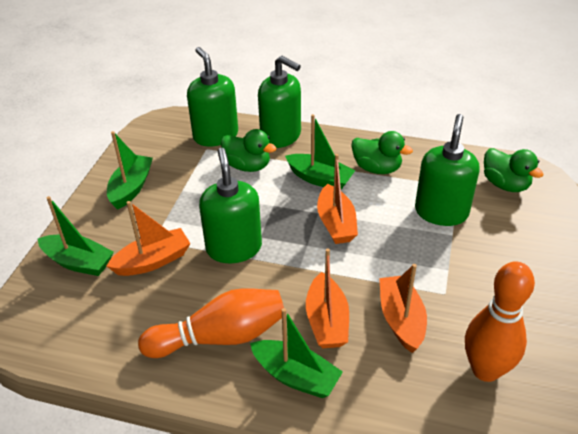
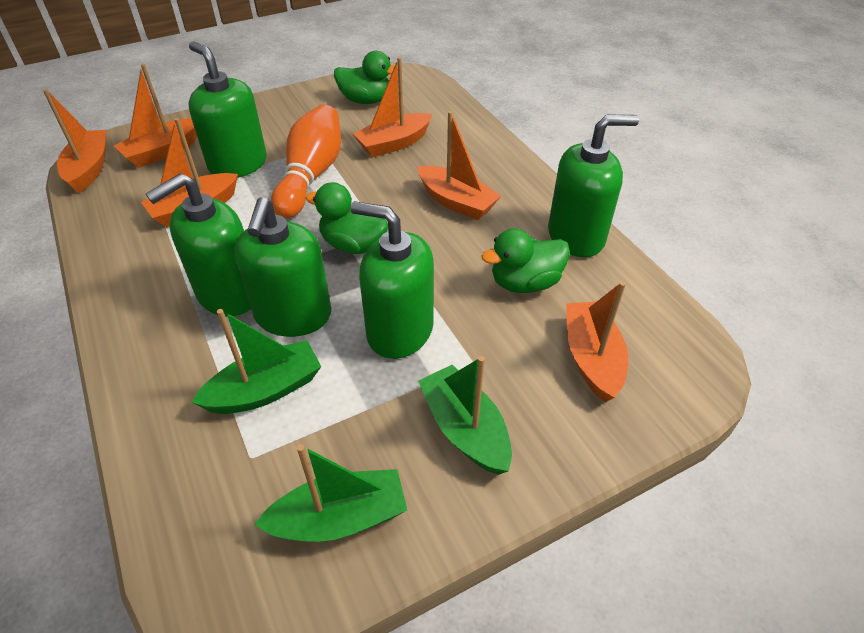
green boat: [38,196,114,276] [107,131,153,210] [250,308,343,398] [285,114,356,189] = 4 -> [191,309,321,414] [254,444,407,542] [418,356,512,475] = 3
green soap dispenser: [187,47,238,146] [199,148,262,263] [258,56,301,148] [415,114,480,226] = 4 -> [146,173,251,317] [188,41,267,178] [234,197,331,337] [351,201,434,359] [548,114,639,257] = 5
orange boat: [106,201,191,276] [306,249,349,348] [317,154,358,244] [379,264,427,353] = 4 -> [43,89,106,193] [114,64,197,168] [141,118,238,227] [353,57,432,157] [418,111,501,220] [566,281,628,402] = 6
orange bowling pin: [138,288,284,358] [465,261,535,382] = 2 -> [271,104,341,218] = 1

